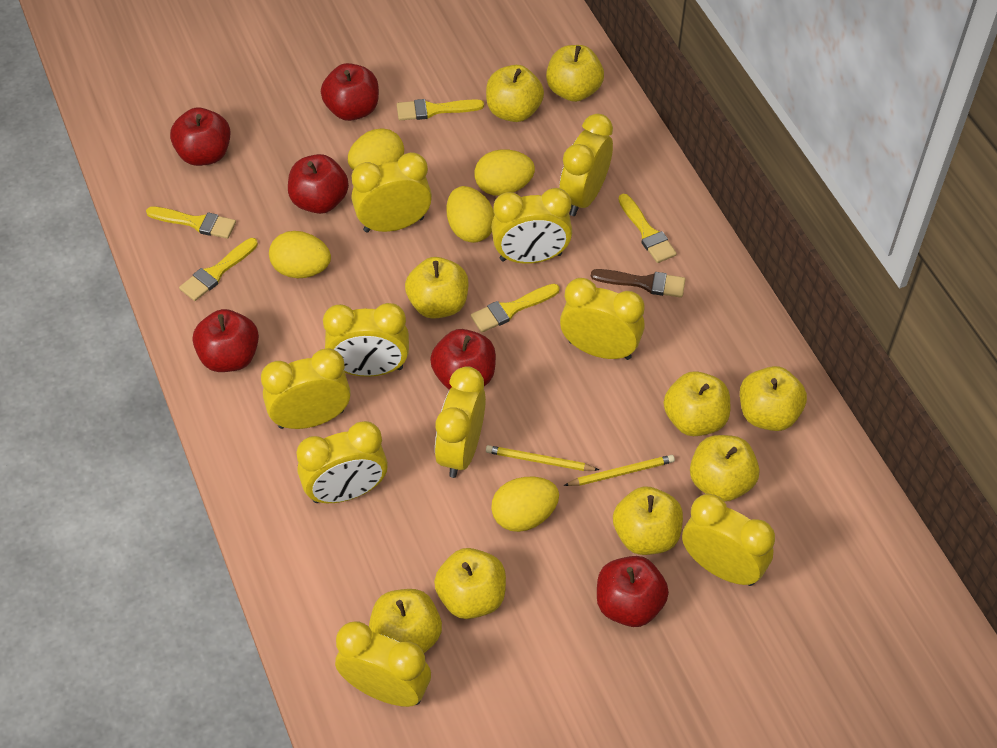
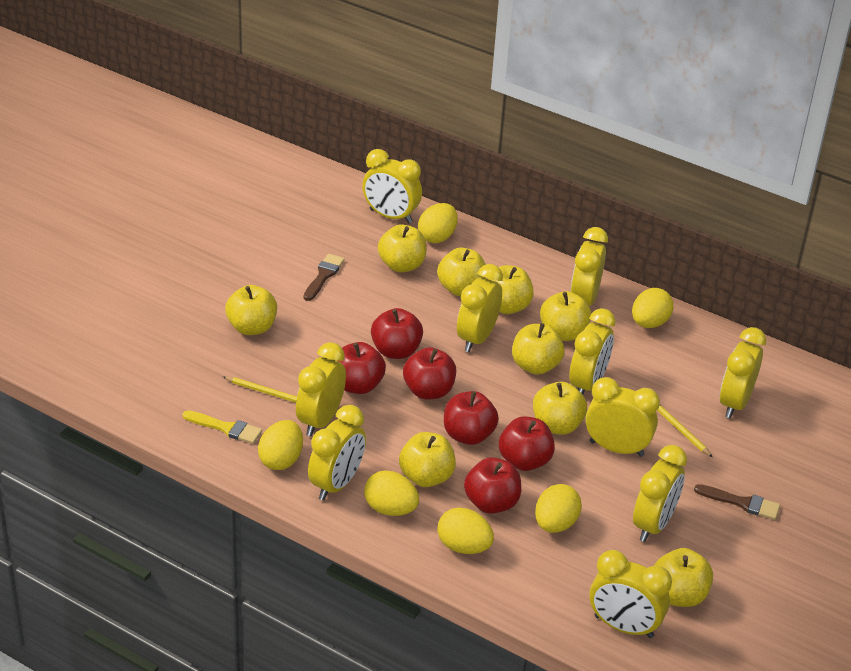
brown brush: [591,269,686,298] = 1 -> [304,254,345,301] [694,484,780,520] = 2
yellow brush: [146,206,236,239] [179,238,258,301] [397,99,484,120] [471,284,560,332] [618,194,677,263] = 5 -> [183,410,262,444] = 1
yellow egg: [269,231,331,278] [348,128,404,170] [447,186,495,243] [474,149,535,196] [491,477,559,532] = 5 -> [258,420,303,470] [364,470,419,516] [418,203,458,243] [437,507,494,554] [535,484,582,533] [632,288,673,328] = 6

